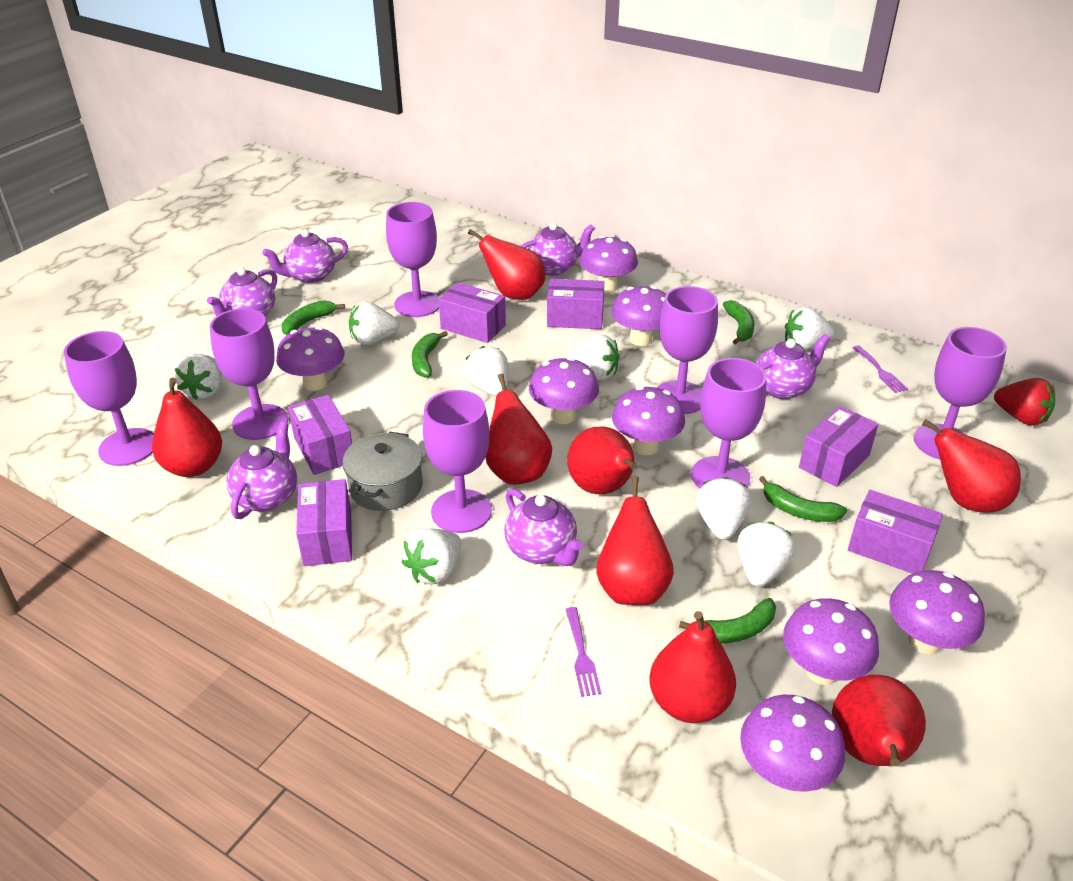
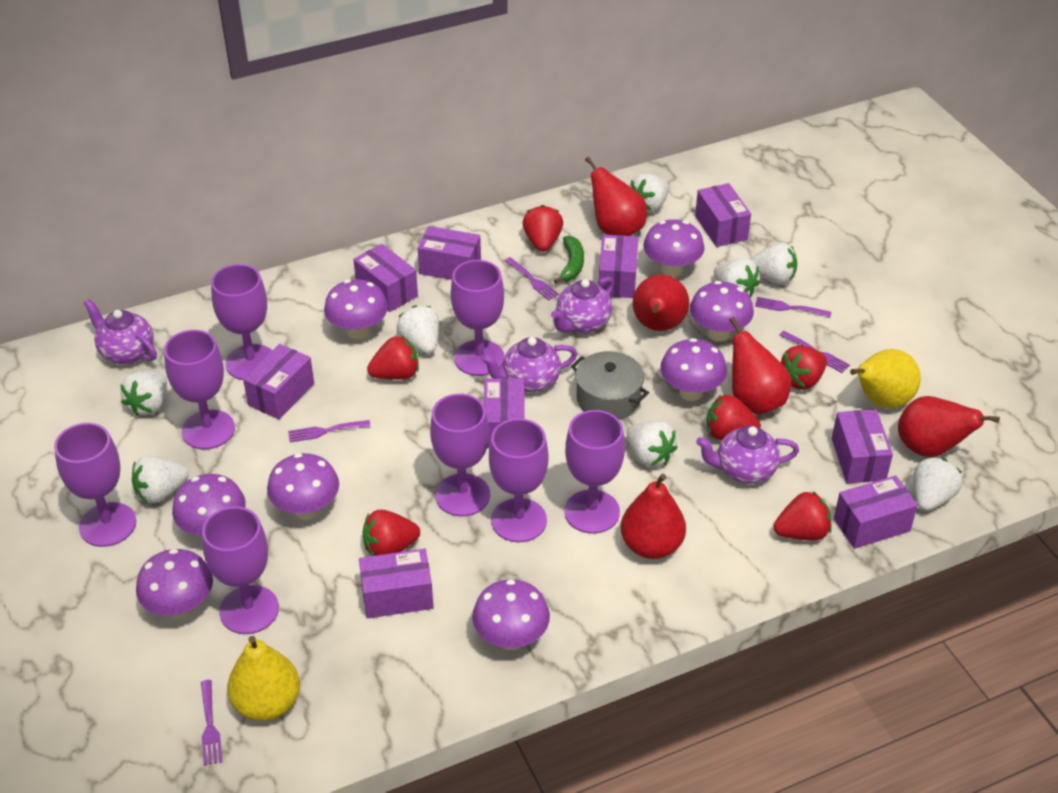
green banana: [282,300,345,335] [412,331,448,378] [679,598,776,643] [723,300,755,345] [759,476,847,522] = 5 -> [554,236,584,284] = 1
purple box: [288,395,352,475] [296,479,352,566] [439,282,506,343] [547,279,604,329] [799,406,878,487] [848,490,943,574] = 6 -> [243,344,314,419] [353,244,418,312] [359,549,434,619] [418,226,481,280] [484,378,525,448] [599,235,638,298] [695,183,751,247] [832,409,893,484] [834,475,918,549] = 9
purple fork: [565,607,602,697] [853,346,908,393] = 2 -> [201,680,222,766] [288,420,371,442] [505,257,559,300] [755,297,831,317] [779,331,850,373] = 5
purple goblet: [64,331,154,466] [210,308,288,440] [386,202,439,317] [423,390,492,533] [657,286,718,414] [691,358,767,489] [914,327,1007,460] = 7 -> [54,423,136,547] [164,330,235,450] [202,506,279,634] [211,264,272,380] [430,394,490,516] [451,260,505,376] [489,418,549,542] [564,410,625,534] = 8
purple teapot: [207,267,277,316] [226,422,297,519] [262,229,348,283] [504,489,583,566] [521,223,595,276] [756,334,830,399] = 6 -> [84,299,157,364] [481,337,577,392] [551,277,614,333] [696,426,799,484] = 4
red pear: [152,378,222,477] [468,229,545,300] [485,374,552,485] [567,427,637,494] [596,476,674,605] [649,611,736,723] [832,675,926,766] [922,419,1021,513] = 8 -> [585,156,647,236] [621,474,686,559] [633,274,689,331] [729,317,791,415] [898,396,1000,457] = 5
red strawberry: [994,378,1055,426] = 1 -> [362,510,420,556] [367,336,419,380] [523,205,563,252] [707,395,761,440] [774,492,831,540] [781,345,827,390] = 6
yellow pear: none = 0 -> [227,636,300,721] [850,349,921,409] = 2

